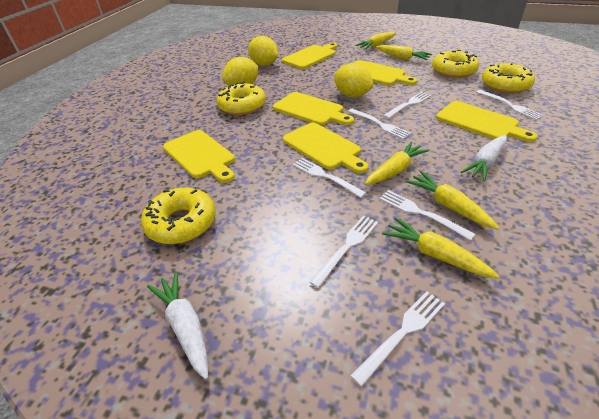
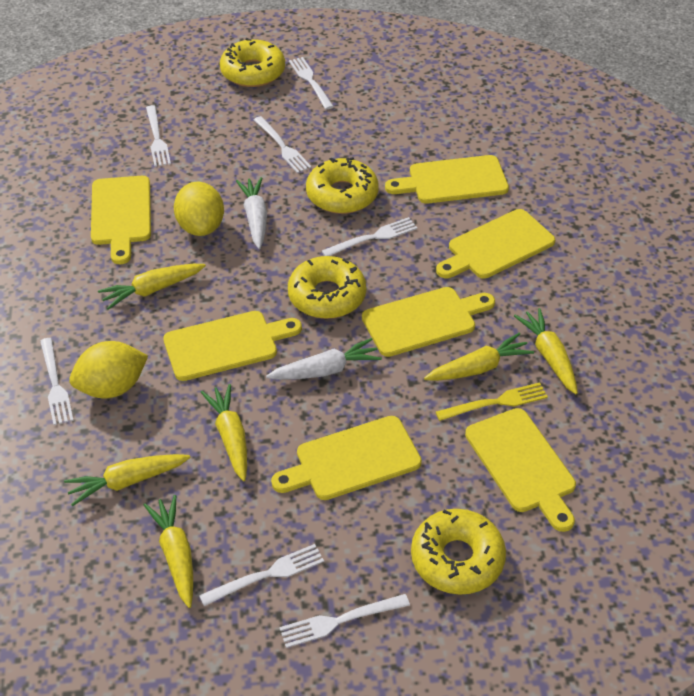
yellow carrot: [355,32,396,49] [365,142,430,185] [376,45,432,60] [382,217,500,279] [406,171,499,230] = 5 -> [64,454,190,506] [98,264,206,310] [144,495,193,608] [201,384,247,481] [424,333,534,381] [514,308,578,394] = 6
yellow cutting board: [163,130,235,183] [273,92,354,125] [282,43,338,69] [283,123,368,173] [354,60,417,85] [436,101,538,142] = 6 -> [91,176,151,264] [163,311,302,381] [271,416,422,500] [362,287,495,357] [385,155,509,204] [436,209,555,279] [465,408,576,532] = 7
yellow fork: none = 0 -> [436,382,548,421] = 1
yellow lemon: [222,57,259,86] [248,36,278,66] [334,63,373,98] = 3 -> [69,341,148,398] [174,182,224,236] = 2

